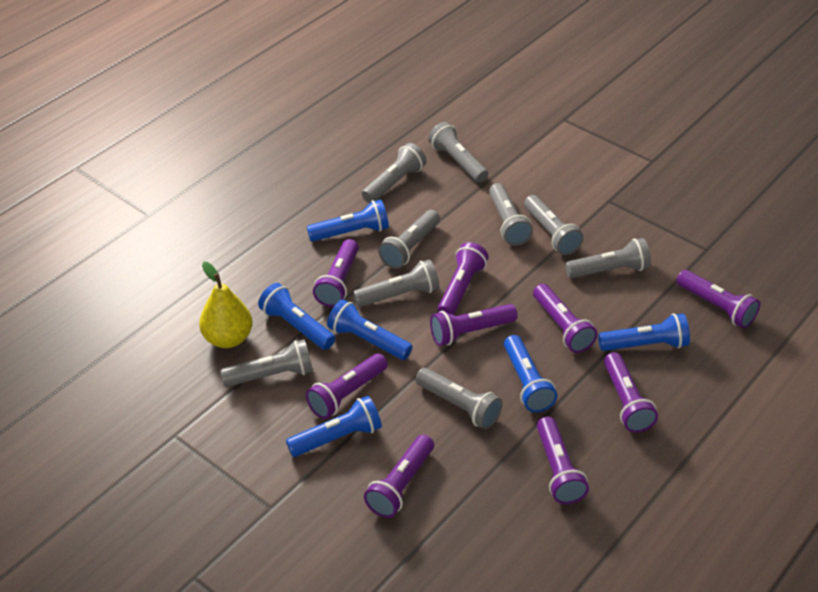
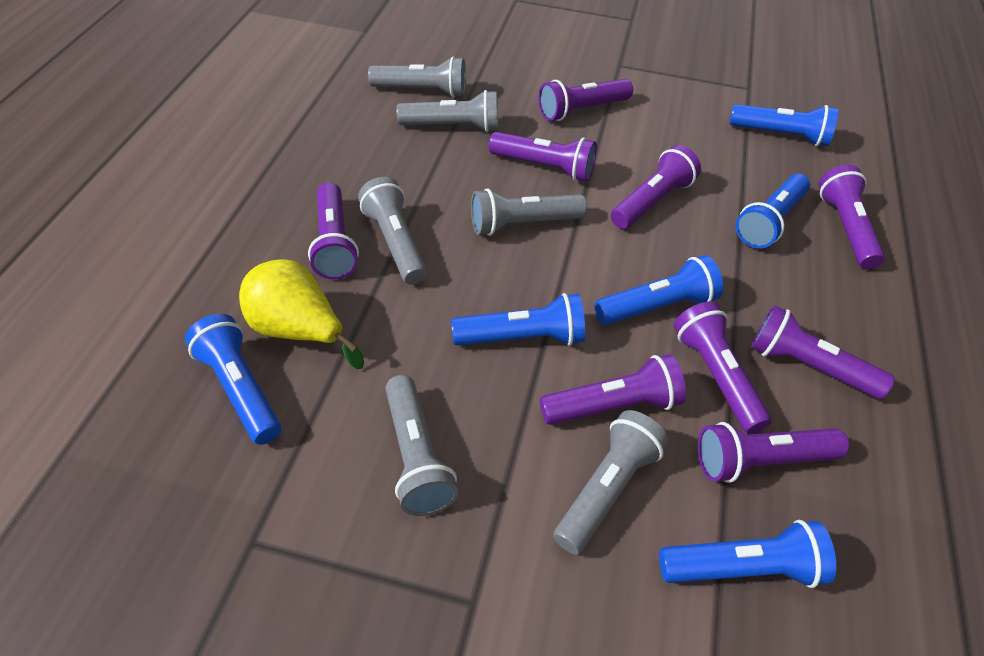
grey flashlight: [220,339,313,387] [353,259,439,307] [362,143,427,203] [378,210,440,269] [415,368,503,429] [428,122,488,183] [489,183,533,246] [524,195,584,255] [565,238,651,278] = 9 -> [358,177,427,285] [368,57,466,98] [385,375,459,516] [396,90,498,132] [471,188,587,236] [553,410,669,554] = 6

